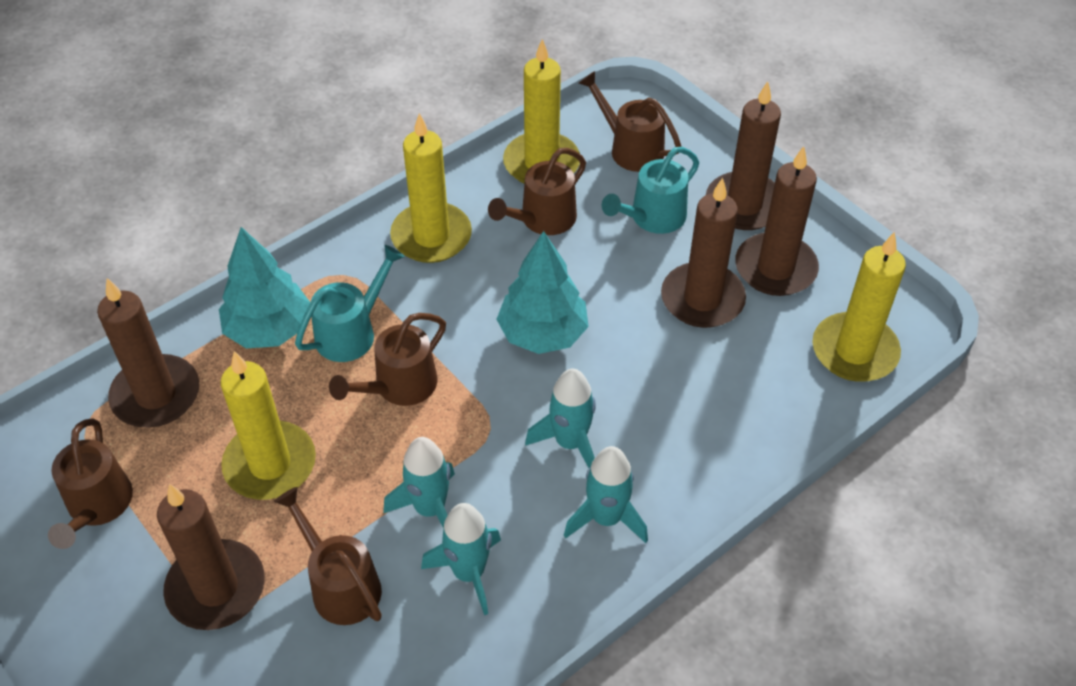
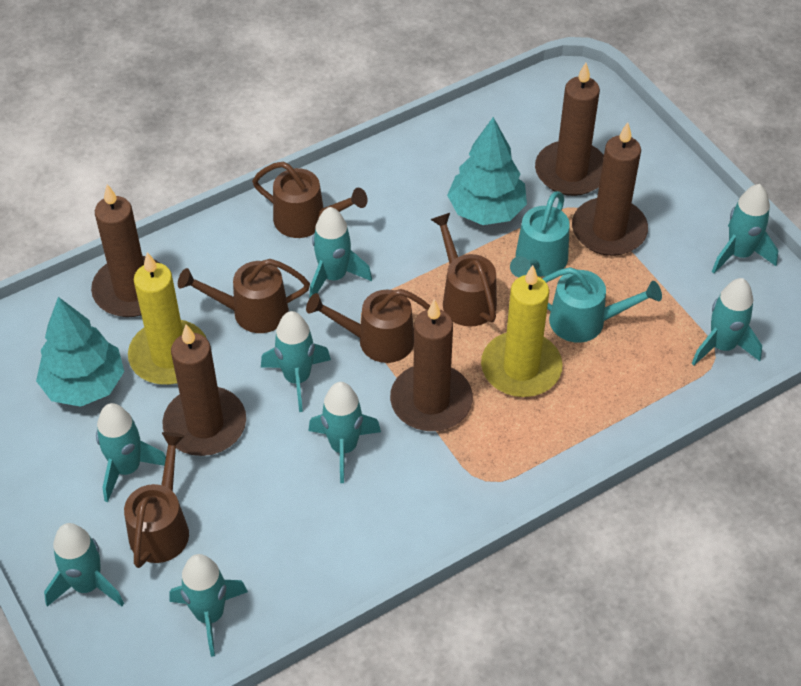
turquoise rocket: [383,437,455,528] [421,503,501,615] [525,369,596,468] [564,446,648,543] = 4 -> [44,523,124,607] [96,403,166,502] [169,554,248,657] [261,311,331,412] [308,382,381,483] [309,207,372,298] [692,278,762,366] [712,184,778,273] = 8
yellow candle: [220,351,316,500] [390,113,472,263] [503,39,580,183] [812,232,906,382] = 4 -> [128,252,207,385] [481,265,563,397] = 2

